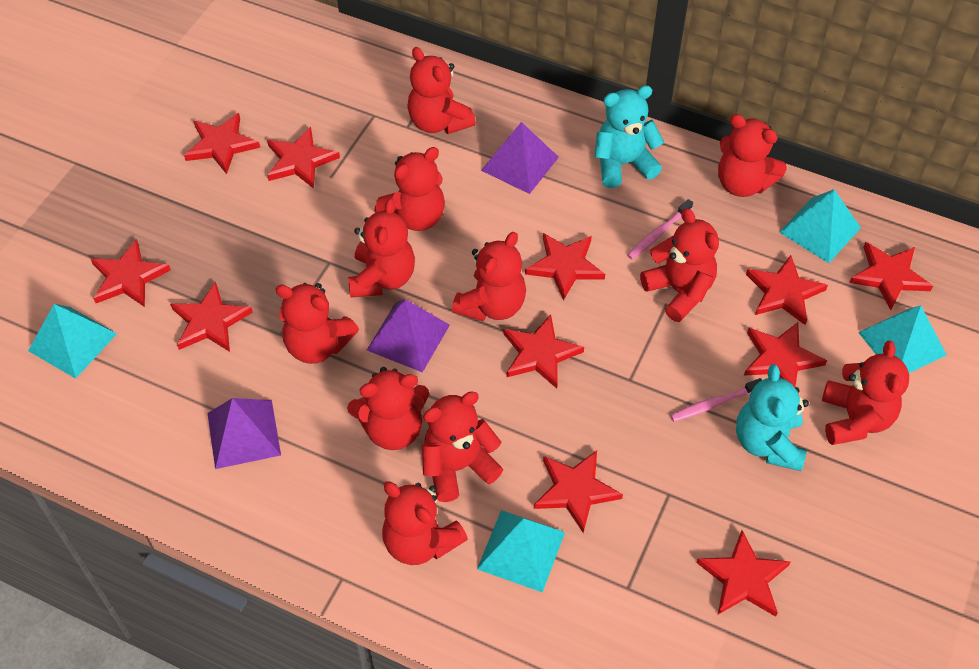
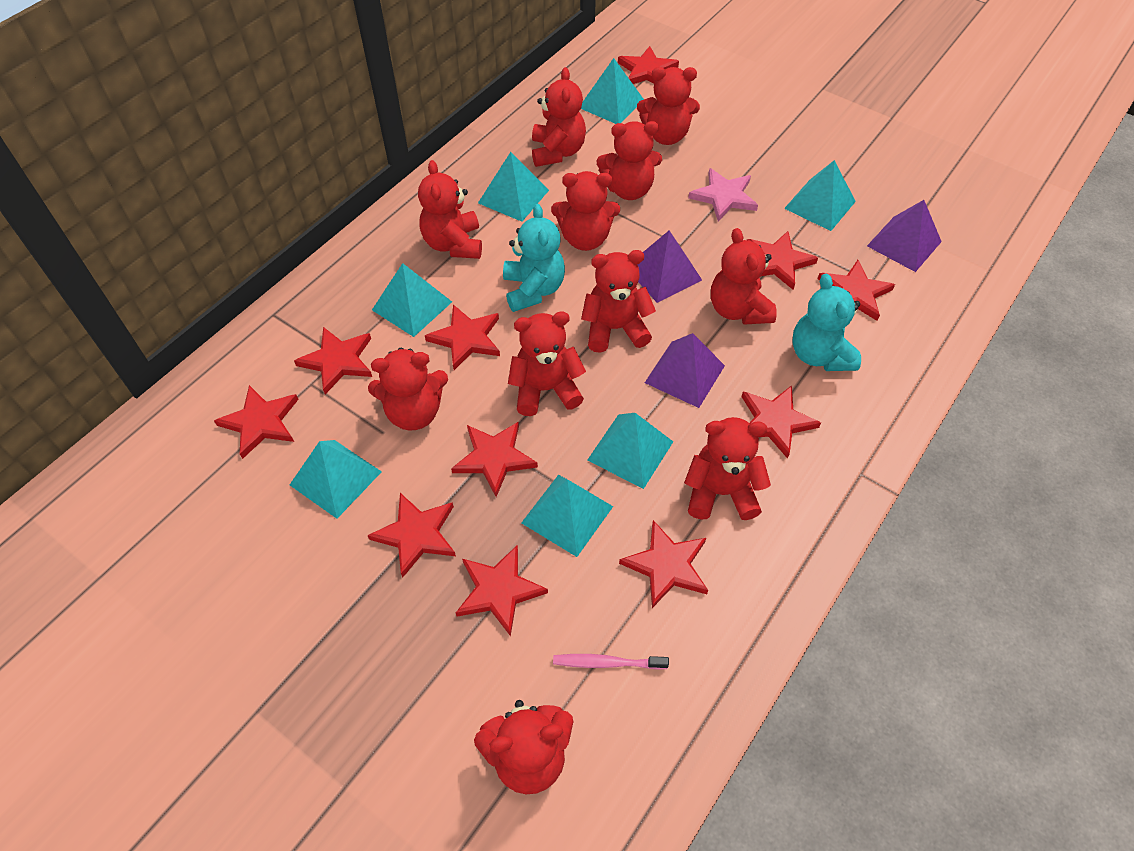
pink star: none = 0 -> [688,168,758,221] = 1
pink toothbrush: [627,199,693,259] [670,378,762,422] = 2 -> [553,654,669,670] = 1
turquoise pyramid: [28,304,117,379] [477,510,565,593] [779,189,861,263] [858,305,947,373] = 4 -> [290,440,382,519] [372,263,452,337] [478,152,549,222] [521,475,613,557] [581,58,644,124] [588,413,673,489] [784,160,856,231] = 7

